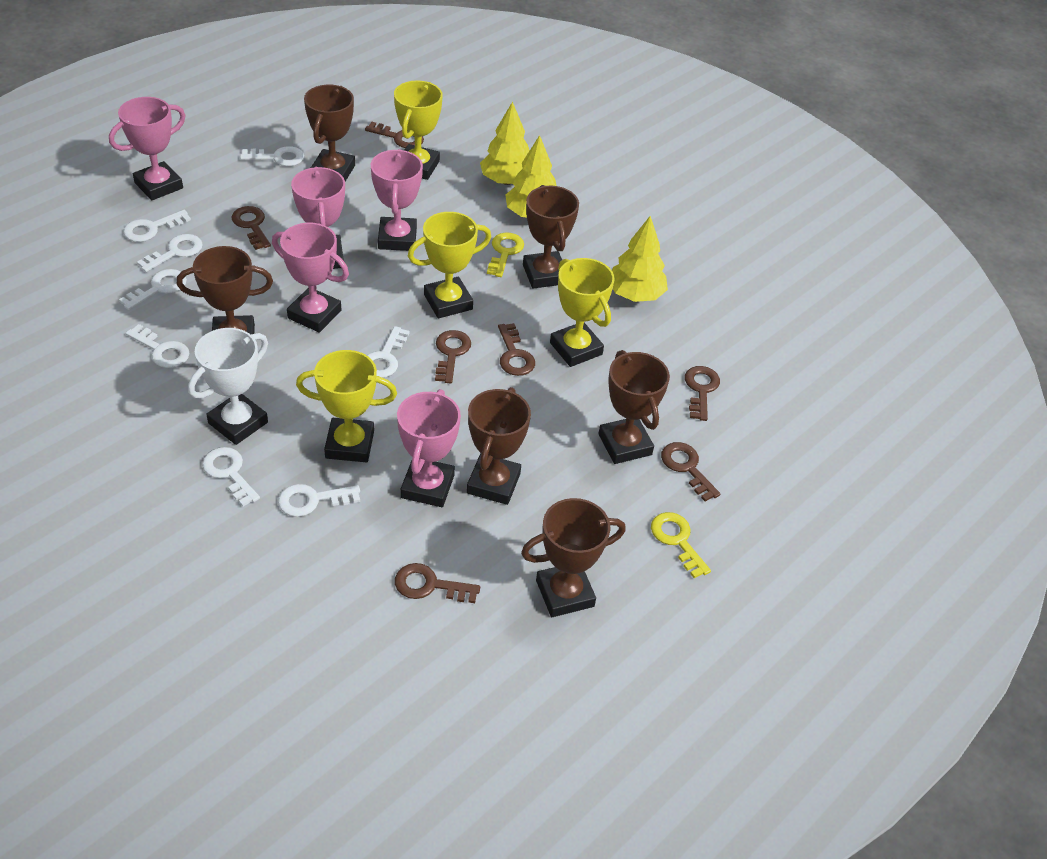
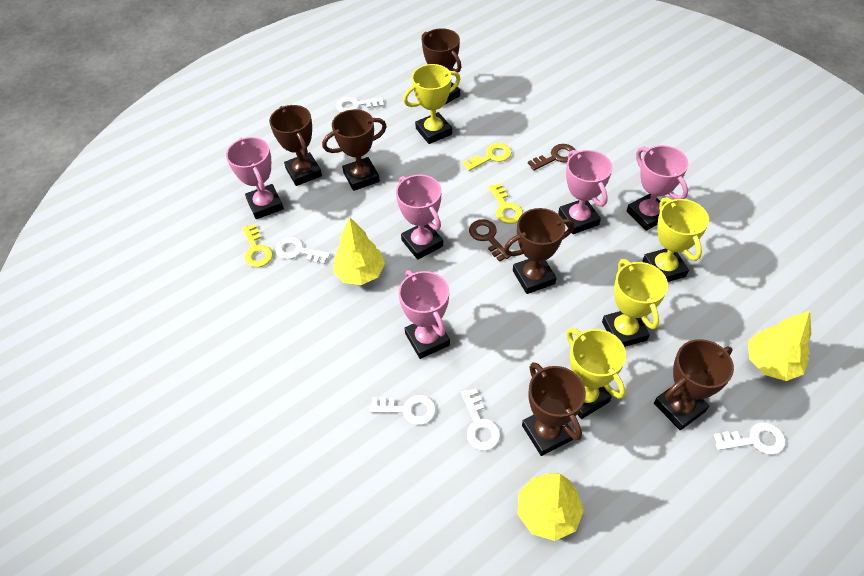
brown key: [232,206,271,250] [365,122,424,148] [395,563,480,603] [435,330,471,383] [498,323,535,376] [661,442,721,502] [685,366,720,421] = 7 -> [469,219,511,262] [528,144,575,171] = 2
white key: [119,269,187,310] [123,210,191,242] [126,324,190,368] [137,234,203,272] [202,447,260,506] [240,146,304,166] [278,484,360,517] [367,326,410,378] = 8 -> [275,237,330,264] [336,97,384,112] [369,395,436,425] [461,388,501,451] [714,422,786,455] = 5
white trophy: [188,328,268,445] = 1 -> none = 0
yellow key: [487,232,524,277] [651,512,711,578] = 2 -> [243,224,273,267] [463,143,512,171] [489,183,523,224] = 3

